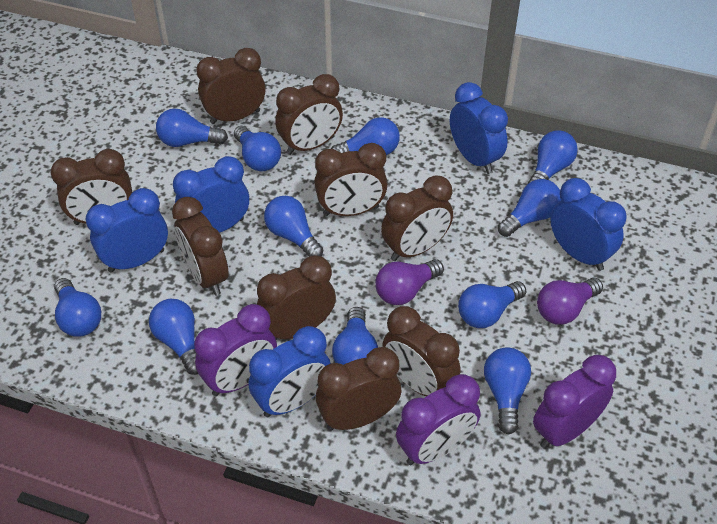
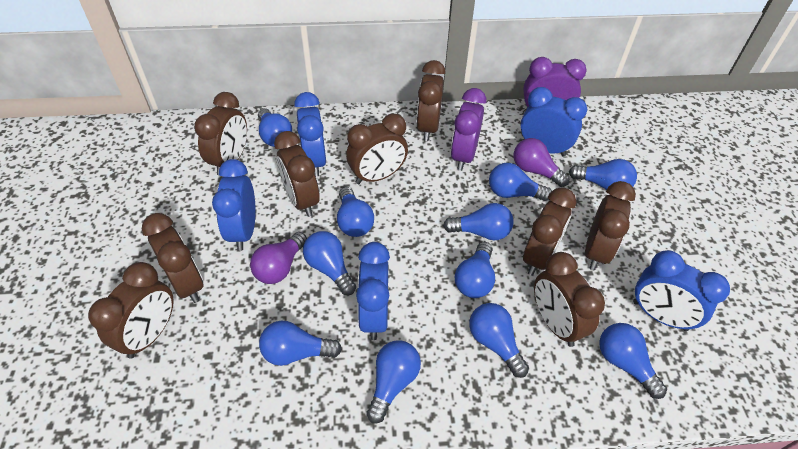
purple clock: [194,304,277,396] [396,374,480,465] [533,355,616,449] = 3 -> [451,88,486,171] [523,57,586,113] = 2

